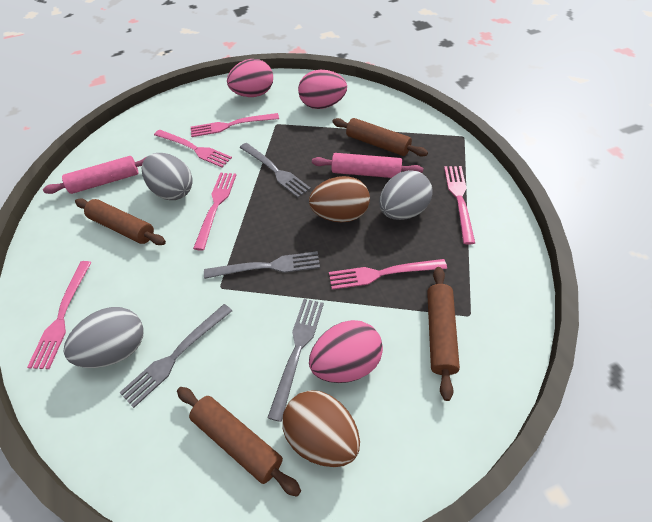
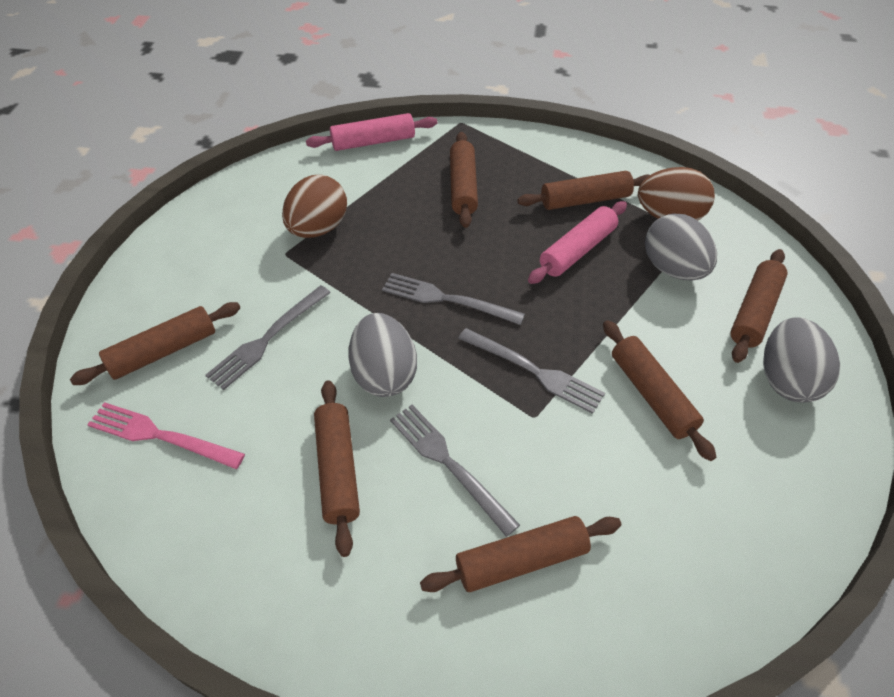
brown rolling pin: [75,198,166,245] [177,387,301,497] [332,118,428,156] [427,267,460,401] = 4 -> [70,302,241,385] [314,380,360,557] [420,516,621,592] [450,132,478,228] [517,171,650,210] [603,320,716,461] [730,249,788,363] = 7
pink egg: [227,59,273,97] [298,70,347,109] [309,320,383,383] = 3 -> none = 0
pink fork: [27,261,92,369] [154,130,232,167] [191,113,279,137] [193,173,236,251] [329,259,447,290] [444,166,475,244] = 6 -> [87,402,245,469] = 1

